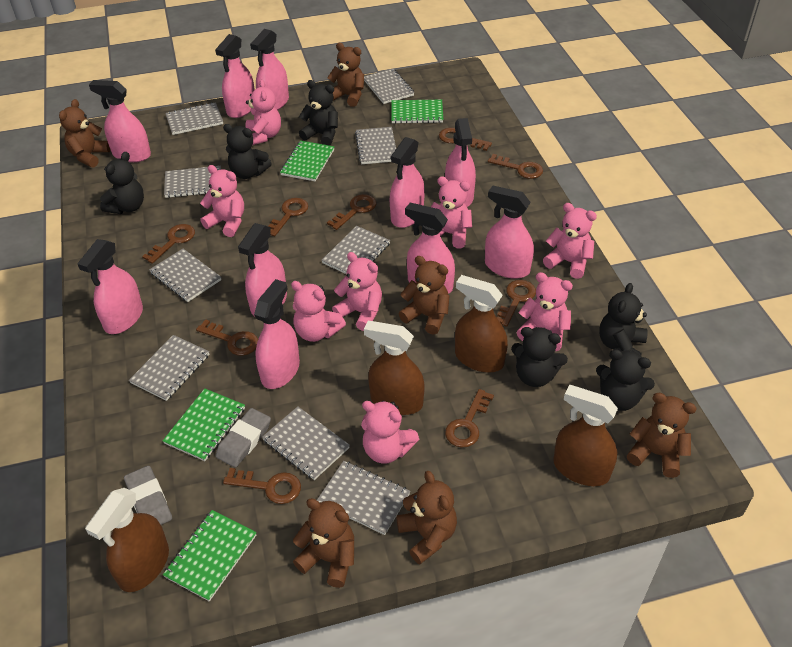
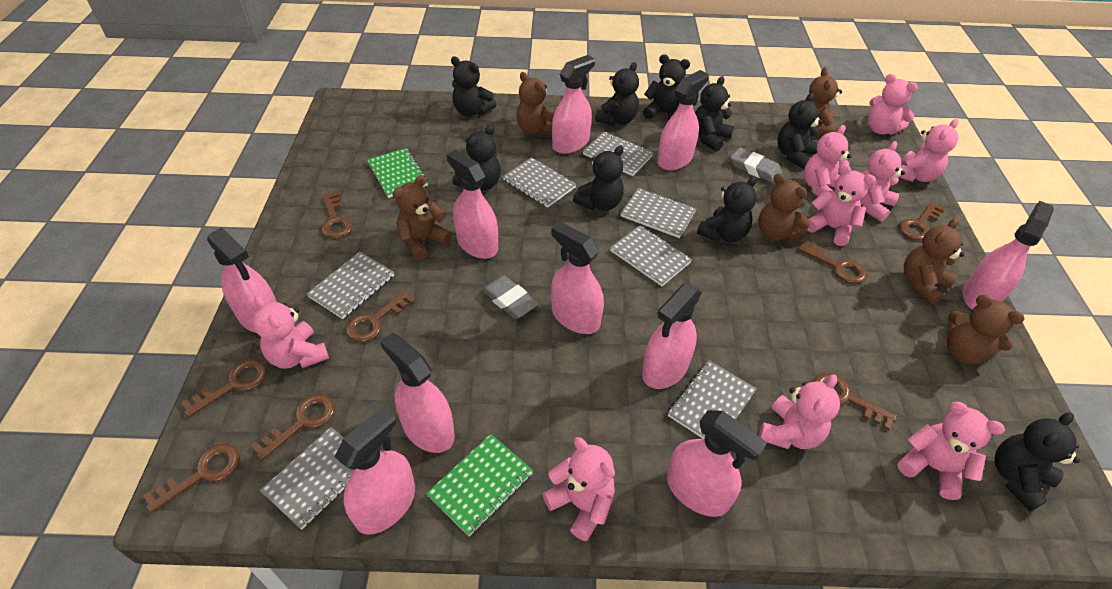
black teddy bear: [100,152,144,214] [223,124,272,179] [299,80,338,146] [511,327,568,387] [596,349,655,411] [599,283,648,355] = 6 -> [451,56,496,117] [453,125,501,190] [573,146,624,211] [595,62,639,125] [643,54,690,121] [695,76,734,152] [697,176,757,242] [777,93,822,169] [995,413,1080,512] = 9
brown key: [142,224,195,264] [196,319,258,356] [223,468,301,504] [268,198,308,236] [327,194,376,230] [439,128,492,151] [445,389,494,448] [488,154,543,179] [497,280,536,327] = 9 -> [143,444,240,513] [181,359,267,417] [251,394,335,461] [321,192,353,239] [346,290,416,342] [798,240,867,284] [813,373,897,430] [899,202,945,241] = 8
brown spray bottle: [85,488,169,592] [364,321,425,415] [455,275,508,373] [553,385,618,486] = 4 -> none = 0
green notebook: [163,388,245,461] [163,510,257,602] [280,140,334,181] [391,100,443,124] = 4 -> [367,148,428,198] [426,434,533,536] = 2
grey notebook: [129,335,210,401] [149,249,221,302] [164,166,221,198] [165,102,223,135] [262,406,350,480] [317,461,410,535] [321,226,390,274] [355,127,396,164] [364,69,414,104] = 9 -> [260,427,353,530] [307,252,394,319] [503,157,576,208] [583,132,654,176] [610,225,692,286] [620,188,696,238] [668,360,757,439] = 7
pink teddy bear: [200,165,244,237] [245,80,281,145] [291,281,346,342] [332,252,382,331] [361,401,419,463] [431,176,472,249] [517,272,573,351] [543,203,597,279] = 8 -> [253,296,329,369] [543,437,615,541] [759,374,840,449] [804,125,851,196] [808,164,876,246] [860,141,905,222] [868,74,918,135] [897,402,1005,500] [899,119,958,182] = 9

